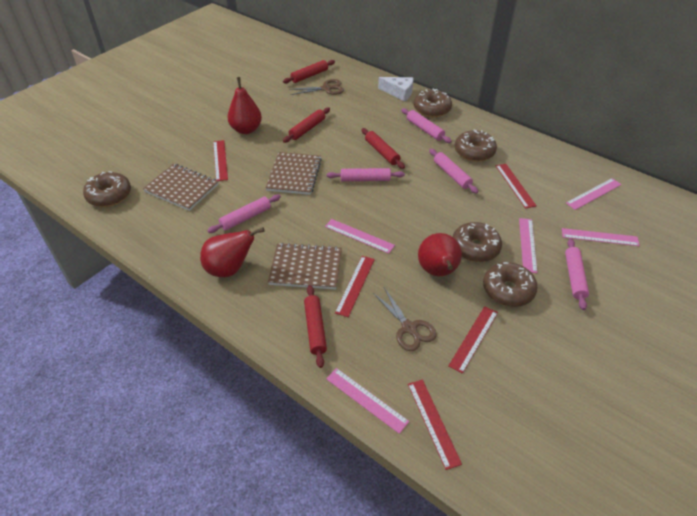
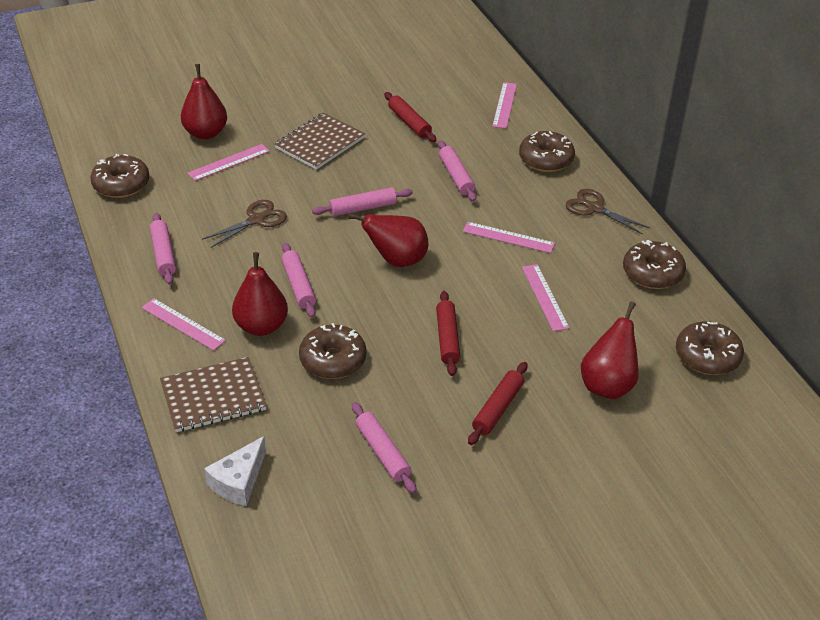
brown notebook: [143,164,219,211] [266,152,322,195] [268,243,342,290] = 3 -> [160,357,267,432] [275,113,365,170] = 2
red pear: [200,227,264,277] [227,77,262,134] [418,233,462,276] = 3 -> [181,64,227,140] [232,252,288,336] [348,213,428,267] [581,302,639,399] = 4
red rolling pin: [283,60,335,83] [283,107,330,143] [304,285,327,368] [361,128,405,169] = 4 -> [384,92,436,142] [436,291,460,376] [468,362,527,445] = 3
red ruler: [213,140,228,181] [335,256,375,317] [408,380,462,470] [448,306,498,374] [496,164,537,209] = 5 -> none = 0

